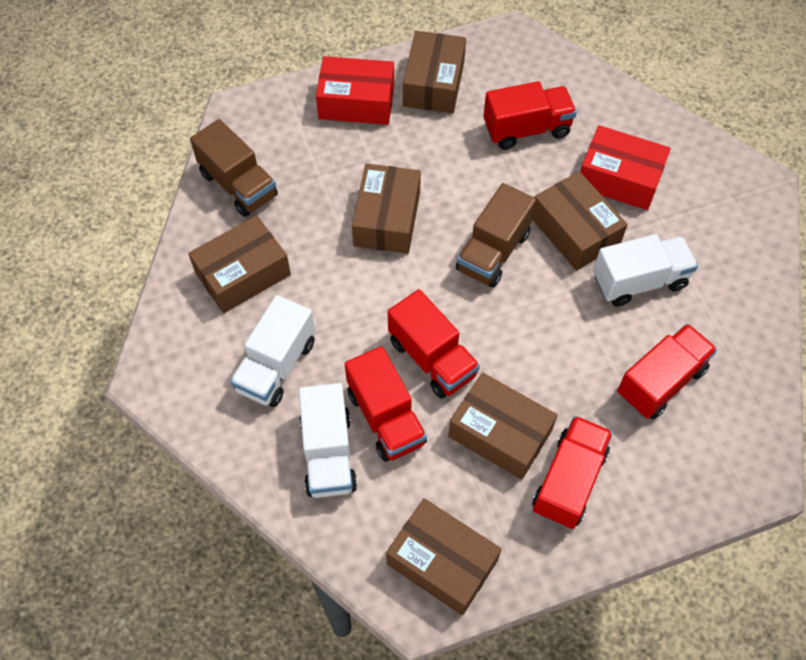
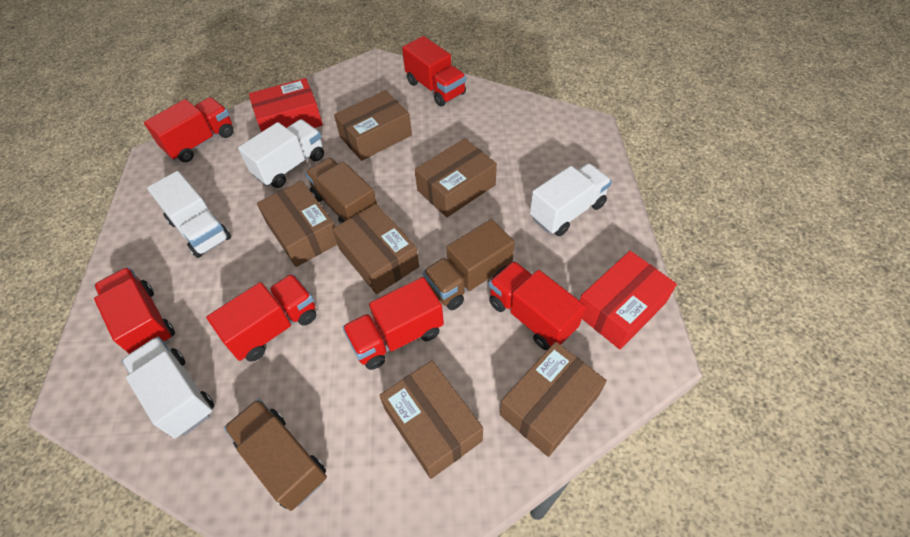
brown truck: [190,119,278,217] [456,183,536,287] = 2 -> [224,399,327,511] [305,158,377,224] [423,219,515,310] = 3
red truck: [345,346,427,462] [388,289,480,399] [483,81,577,150] [532,416,613,529] [617,324,717,419] = 5 -> [94,267,175,354] [144,97,234,162] [206,274,316,362] [342,277,444,370] [402,36,466,106] [489,261,586,350] = 6
white truck: [230,295,315,407] [299,383,357,498] [593,234,698,307] = 3 -> [122,337,214,438] [147,171,231,258] [238,119,324,188] [530,163,612,236] = 4

